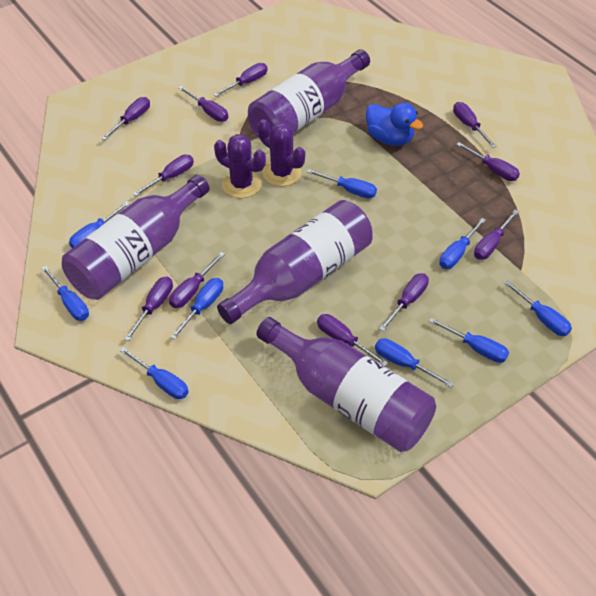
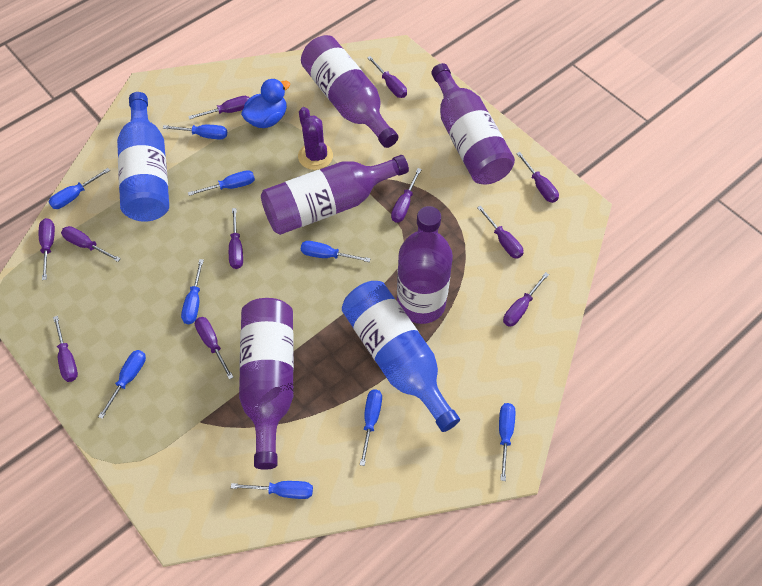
blue bottle: none = 0 -> [117,92,169,222] [342,281,460,432] = 2
purple bottle: [62,175,210,300] [217,200,373,324] [248,49,370,139] [256,317,436,452] = 4 -> [239,298,294,470] [261,155,409,235] [301,35,398,148] [397,206,453,324] [431,63,515,184] = 5
purple cactus: [214,134,266,198] [258,119,305,186] = 2 -> [298,107,333,170] = 1

